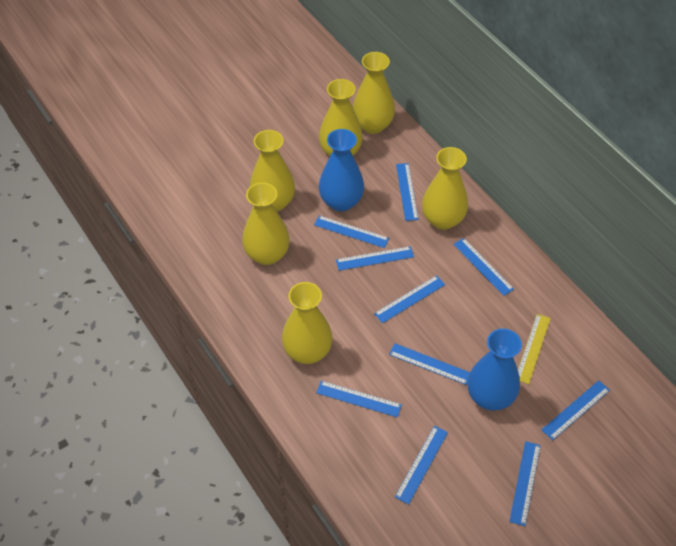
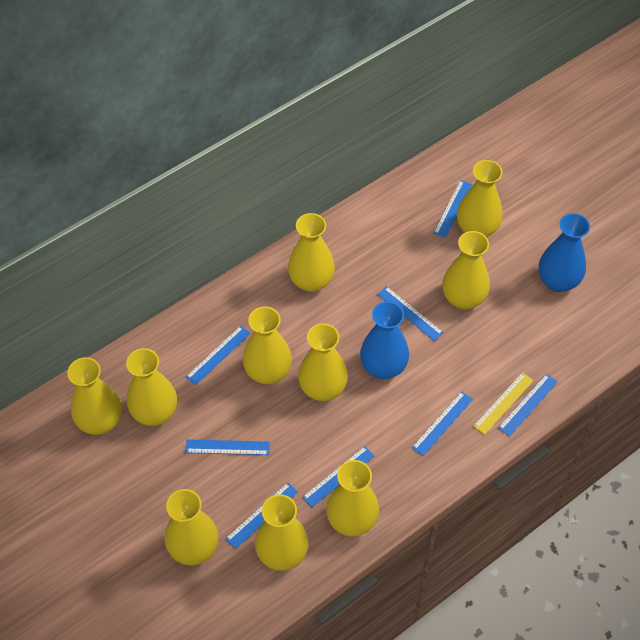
blue ruler: [314,215,389,248] [316,381,402,417] [336,246,414,271] [374,275,445,323] [389,343,470,385] [395,426,448,504] [396,163,418,221] [454,238,514,296] [509,441,541,526] [541,380,610,440] = 10 -> [185,439,270,455] [186,326,251,385] [225,482,298,549] [302,446,375,507] [377,286,444,341] [412,391,473,456] [433,180,472,238] [498,374,558,436] = 8
yellow vase: [242,182,290,265] [250,130,295,212] [282,282,332,364] [319,79,363,156] [352,52,395,134] [422,147,468,230] = 6 -> [67,357,122,435] [126,348,177,426] [165,489,218,565] [243,306,292,384] [255,494,309,571] [288,213,335,292] [298,323,348,401] [326,460,379,536] [442,231,490,310] [457,160,503,237] = 10

